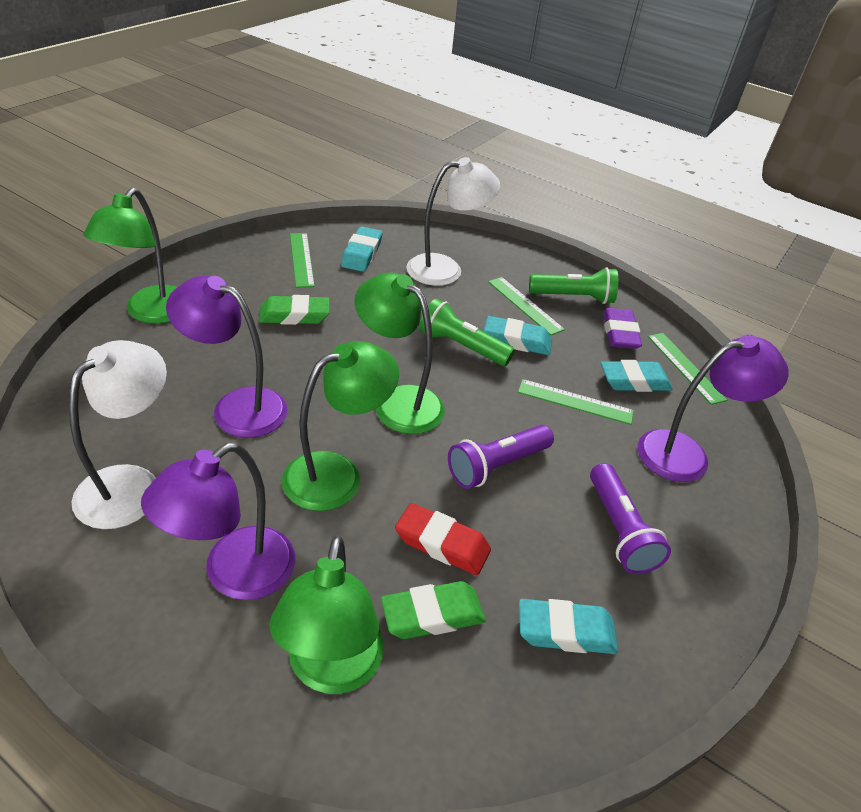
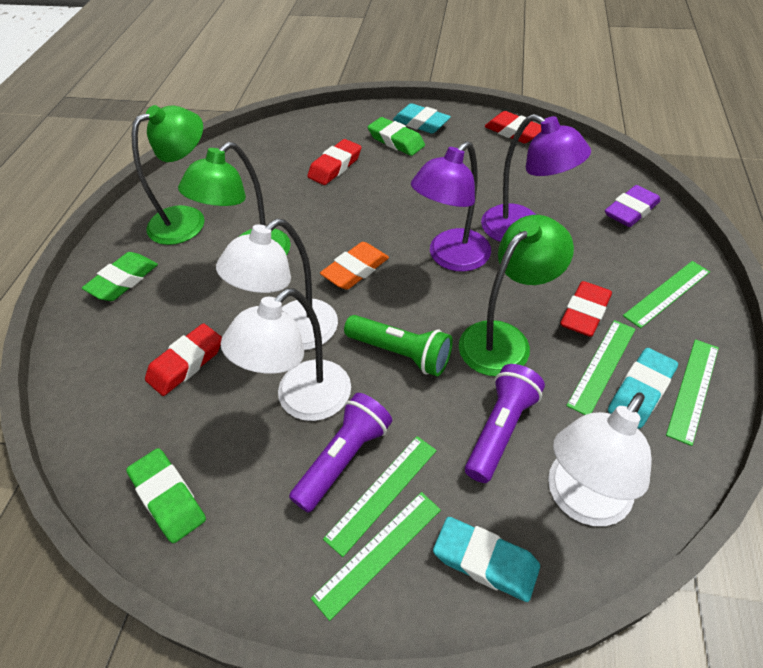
green eraser: [259,295,330,325] [381,581,486,639] = 2 -> [82,252,158,301] [126,448,206,543] [368,117,425,156] = 3
green flashlight: [419,298,515,366] [529,267,618,304] = 2 -> [344,315,453,376] = 1
green lamp: [83,188,177,324] [270,535,384,694] [282,341,399,511] [354,272,445,434] = 4 -> [132,105,205,245] [178,142,291,256] [459,215,574,376] = 3
green ruler: [290,233,315,288] [488,277,565,335] [518,379,634,425] [648,333,727,405] = 4 -> [311,492,441,621] [323,436,437,557] [566,320,636,415] [623,261,710,328] [666,339,719,446] = 5
orange eraser: none = 0 -> [320,242,389,290] = 1
purple lamp: [141,443,295,600] [166,276,288,438] [638,335,789,482] = 3 -> [411,141,491,272] [481,114,591,242] = 2
red eraser: [395,503,491,575] = 1 -> [145,323,222,396] [307,139,361,185] [485,111,541,143] [560,281,612,337] = 4
turquoise eraser: [341,226,382,272] [484,316,552,355] [519,599,618,654] [601,360,673,392] = 4 -> [393,103,451,134] [433,517,540,602] [608,348,678,429] = 3
white lamp: [69,340,167,529] [406,157,500,286] = 2 -> [216,219,338,350] [221,288,351,421] [548,392,652,526] = 3

